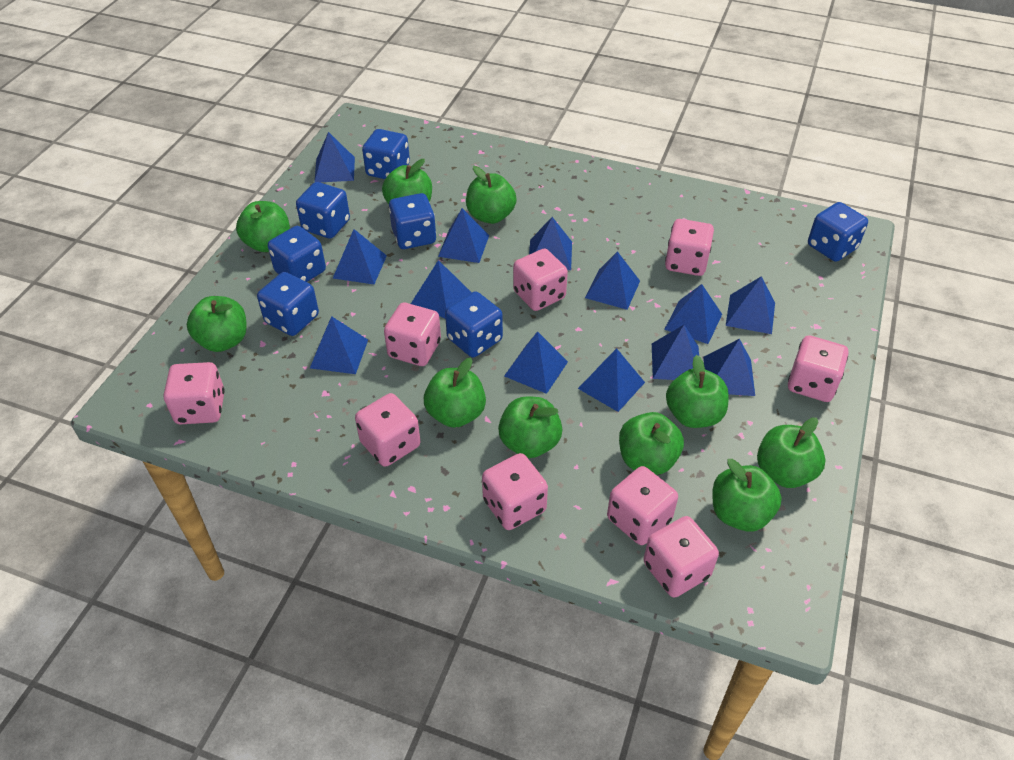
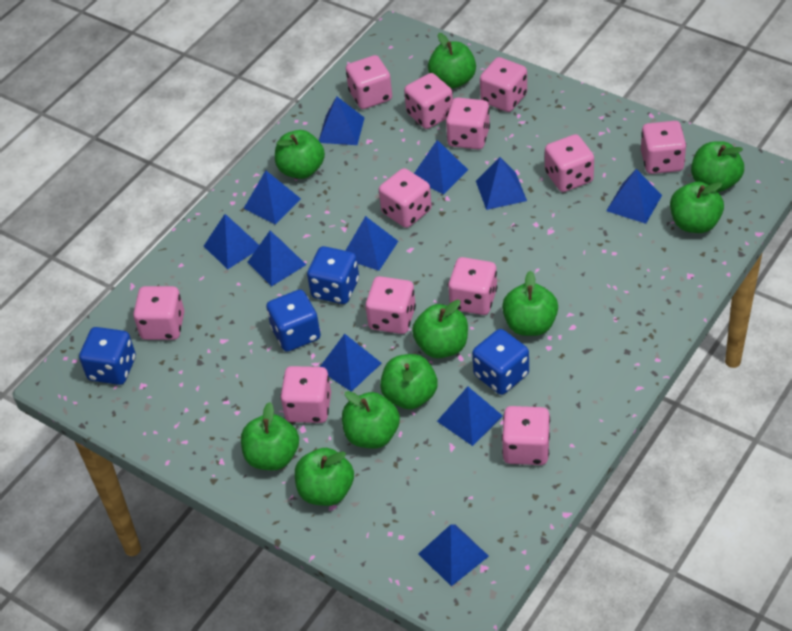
blue dice: [257,272,319,336] [268,226,326,282] [296,182,350,239] [362,129,410,179] [389,193,436,249] [445,291,503,357] [808,202,868,262] = 7 -> [79,327,136,385] [266,290,321,352] [307,246,359,304] [472,329,529,395] = 4
blue pyramid: [310,316,368,374] [314,132,355,182] [333,229,387,284] [411,260,472,318] [438,208,489,263] [504,331,568,394] [529,217,572,270] [578,348,645,412] [585,251,640,310] [652,325,699,380] [664,284,722,344] [703,339,755,396] [726,276,775,334] = 13 -> [204,214,259,269] [243,170,301,225] [247,231,306,287] [319,96,365,145] [320,334,382,392] [345,216,398,271] [414,140,468,194] [418,524,489,586] [437,387,503,446] [476,157,527,210] [606,169,662,224] = 11
pink dice: [164,362,225,424] [355,393,420,467] [384,303,441,366] [482,453,548,530] [513,249,568,311] [607,466,678,545] [643,516,719,598] [665,219,714,276] [788,335,848,402] = 9 -> [133,286,184,340] [280,366,331,423] [346,55,392,109] [365,276,416,334] [379,168,432,228] [404,73,453,129] [446,97,490,150] [448,257,497,315] [480,57,527,112] [502,406,550,465] [545,134,594,192] [641,121,686,174] = 12

